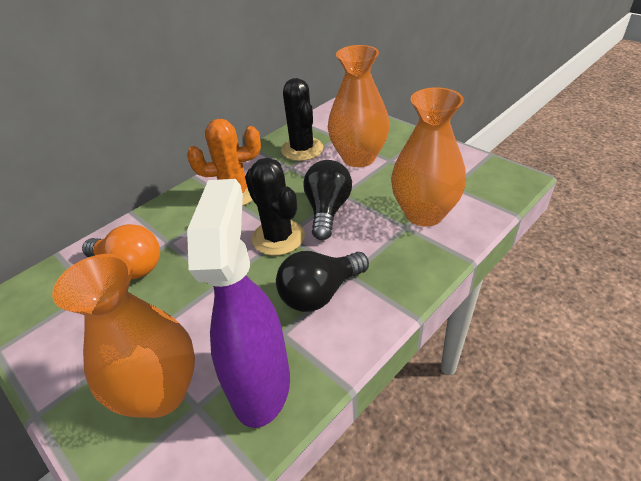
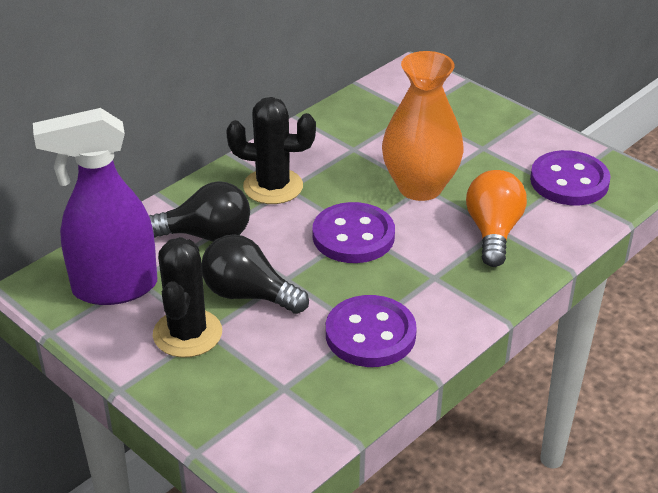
orange cactus: [187,119,261,206] = 1 -> none = 0
orange vase: [52,254,195,418] [328,45,390,167] [391,87,466,227] = 3 -> [382,51,464,201] = 1
purple button: none = 0 -> [312,202,395,263] [326,295,417,367] [530,150,610,205] = 3

